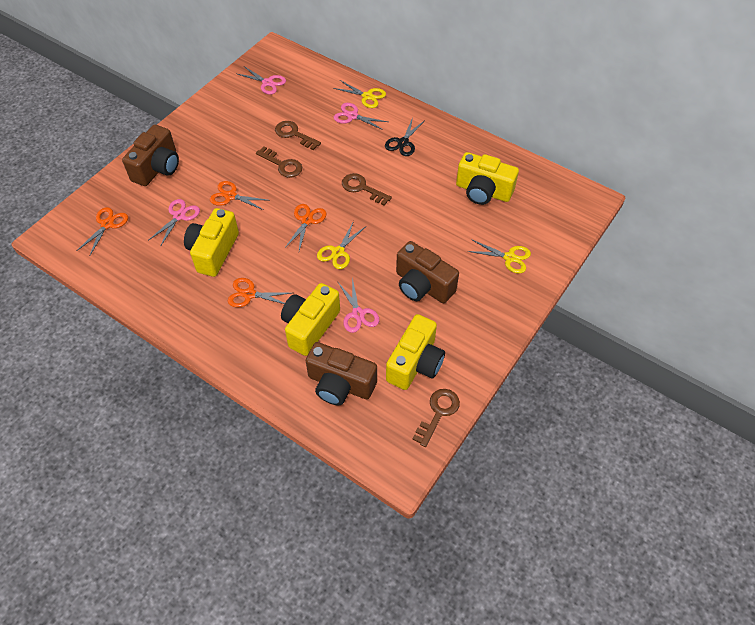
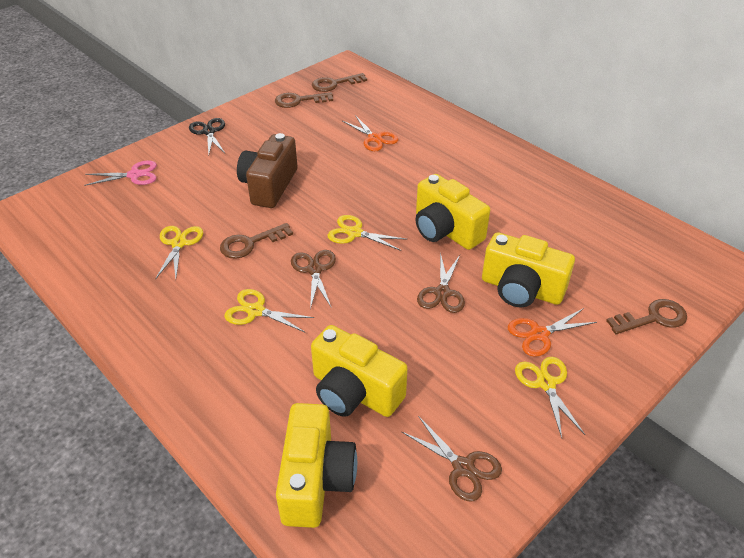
brown camera: [122,125,179,186] [306,342,377,405] [396,241,459,303] = 3 -> [237,133,298,208] = 1
brown scissors: none = 0 -> [291,250,336,309] [402,416,502,502] [417,252,465,313] = 3
orange scissors: [77,207,128,255] [210,181,267,210] [228,278,291,308] [285,204,326,251] = 4 -> [343,115,398,151] [508,308,597,357] = 2
pink scissors: [149,199,200,247] [238,66,286,95] [334,103,388,130] [337,278,379,333] = 4 -> [84,160,157,186] = 1
yellow scissors: [317,221,365,269] [333,80,386,108] [467,240,531,274] = 3 -> [155,226,203,280] [225,289,314,333] [328,215,408,251] [515,357,585,438] = 4

